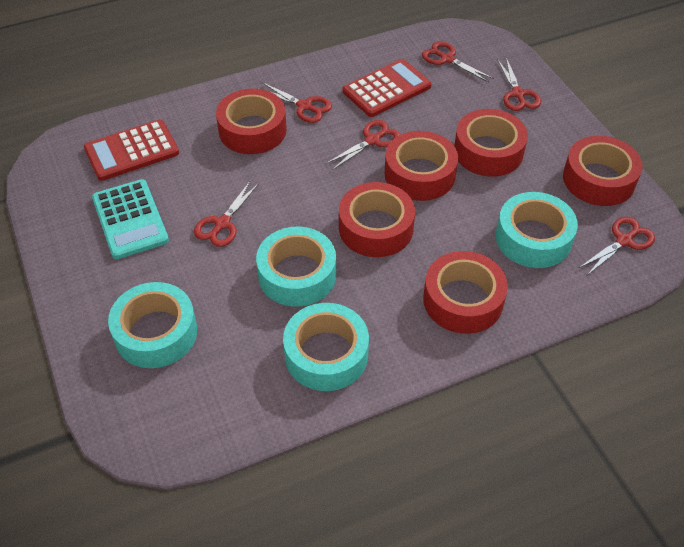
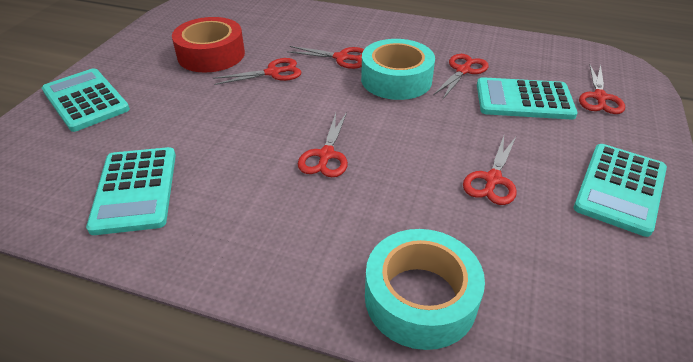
red calculator: [84,120,179,181] [343,59,432,117] = 2 -> none = 0
red tape: [216,89,287,154] [339,182,415,257] [385,131,458,201] [423,251,508,334] [454,109,528,177] [563,136,643,206] = 6 -> [172,17,245,73] = 1
turquoise calculator: [92,179,169,259] = 1 -> [42,68,130,132] [86,147,176,235] [477,77,578,120] [574,144,667,237] = 4
turquoise tape: [108,282,197,368] [256,227,336,307] [283,303,369,391] [496,192,578,268] = 4 -> [361,39,435,100] [365,229,485,350] = 2

